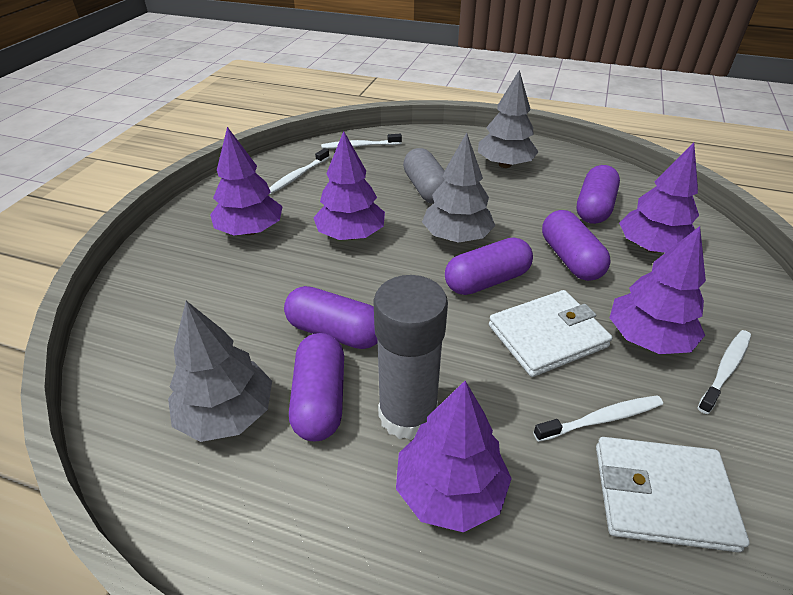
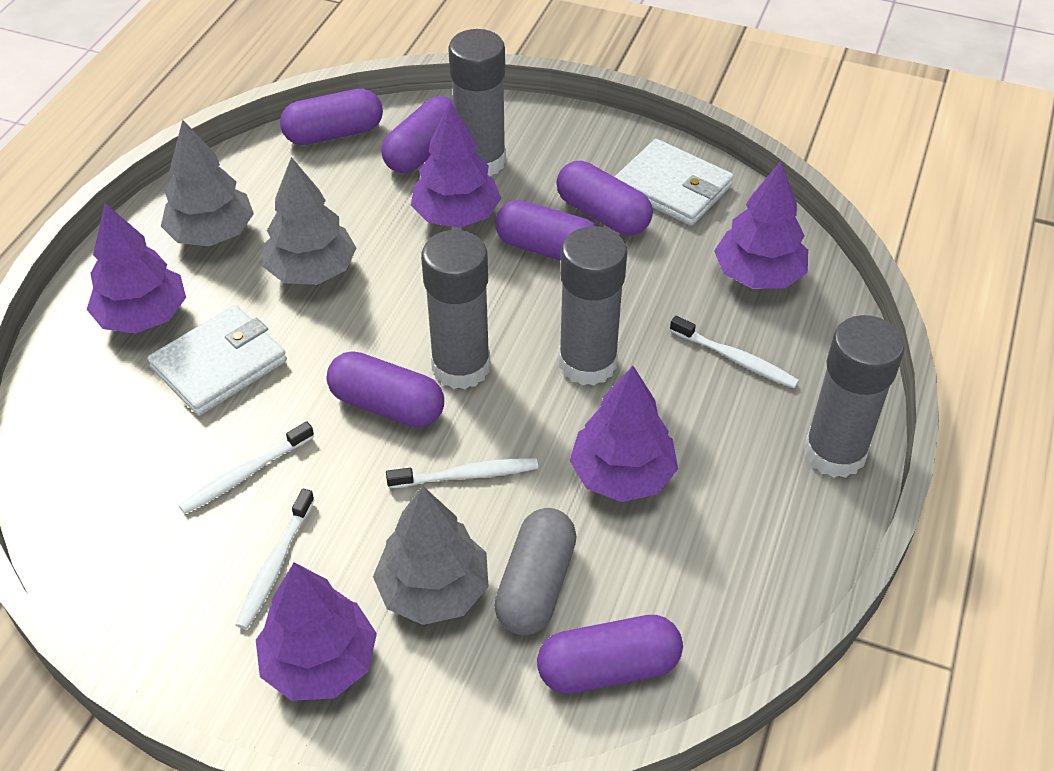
grey glue stick: [373,275,448,440] = 1 -> [421,230,490,389] [448,29,506,177] [559,226,627,386] [804,315,905,478] = 4
purple capsule: [284,286,378,349] [289,333,344,441] [445,237,533,295] [542,210,610,281] [577,165,620,224] = 5 -> [280,89,383,145] [327,352,444,427] [381,96,454,173] [495,200,597,261] [537,615,683,694] [557,161,653,235] = 6

